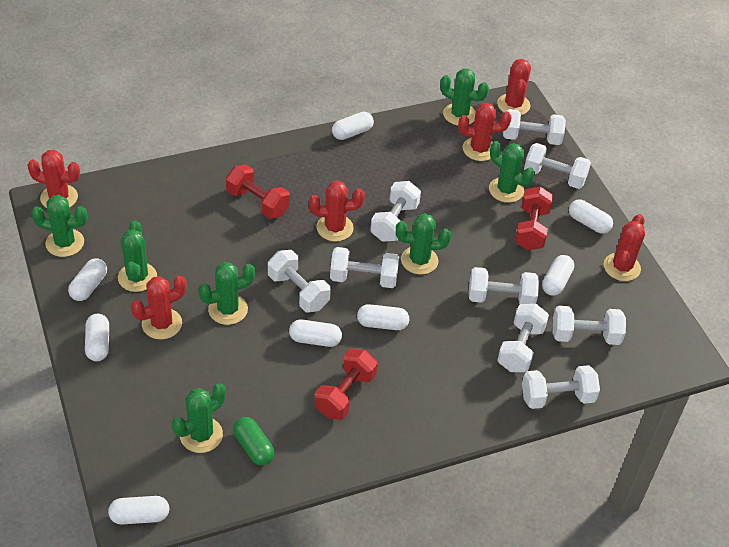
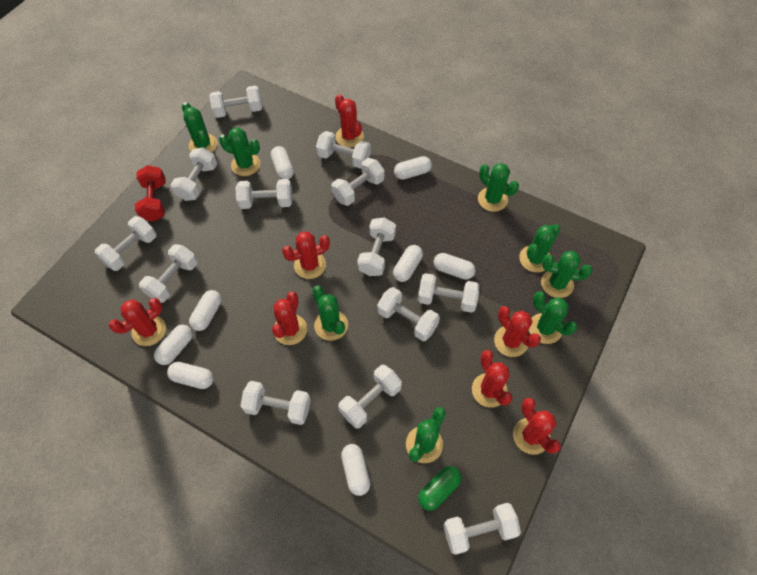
green cactus: [31,195,88,257] [118,220,157,292] [172,383,226,453] [198,262,255,325] [396,213,451,275] [440,68,489,126] [489,141,535,203] = 7 -> [182,102,217,152] [219,128,260,176] [312,285,348,341] [406,407,446,463] [478,163,519,212] [519,224,560,273] [529,291,577,344] [541,251,592,298] = 8
red cactus: [27,150,80,208] [131,276,186,340] [309,181,365,241] [458,103,511,161] [497,59,531,115] [604,214,645,281] = 6 -> [109,298,166,346] [272,291,307,345] [282,232,330,279] [335,94,364,148] [472,350,512,408] [494,306,541,357] [513,398,561,455] = 7
red dumbbell: [226,165,290,219] [315,349,378,420] [515,186,553,250] = 3 -> [135,165,166,222] = 1
white dumbbell: [268,250,331,312] [330,247,399,288] [370,181,421,242] [469,267,539,304] [497,304,549,372] [503,109,566,145] [522,365,600,409] [524,143,591,189] [552,306,626,345] = 9 -> [95,216,156,271] [139,244,198,303] [171,147,217,201] [209,86,262,118] [236,179,292,209] [241,381,311,425] [316,131,371,169] [331,158,384,206] [338,365,402,428] [357,218,396,276] [377,287,440,341] [418,273,480,313] [443,503,521,555] = 13

